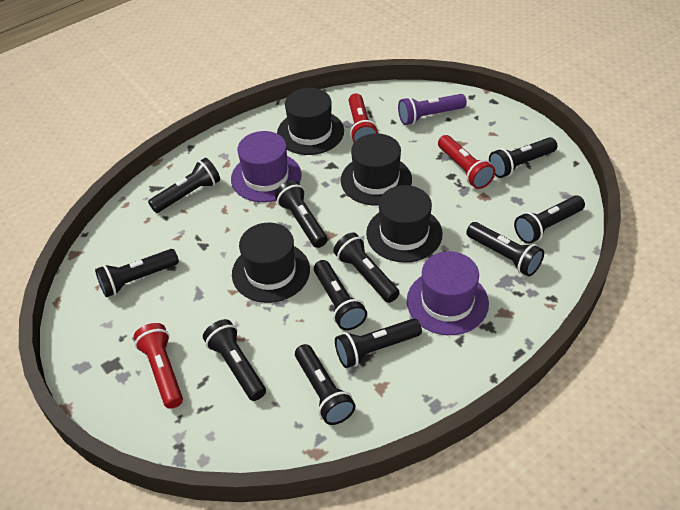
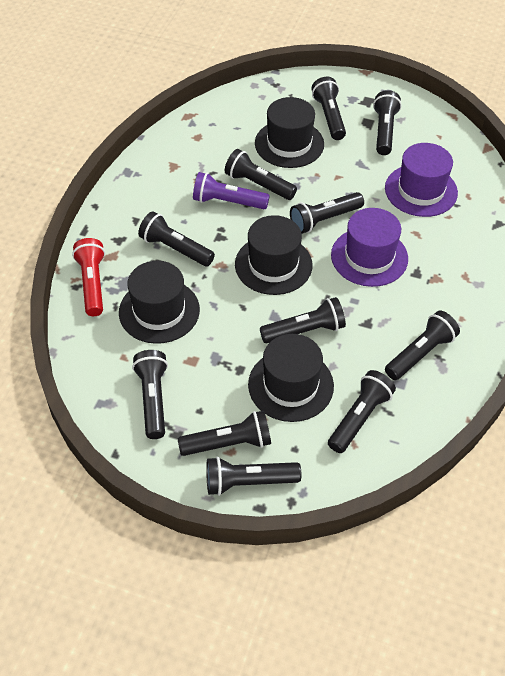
red flashlight: [134,323,183,409] [349,93,378,142] [438,135,495,189] = 3 -> [72,238,105,316] = 1

